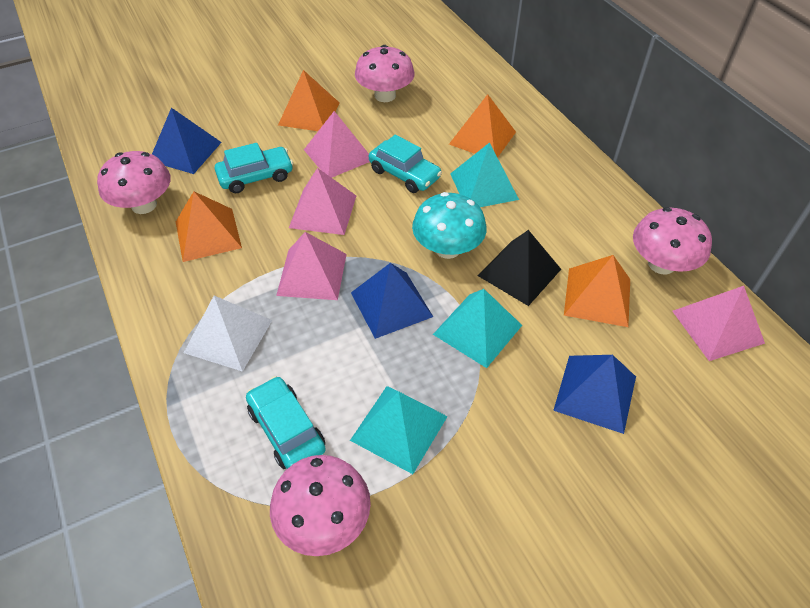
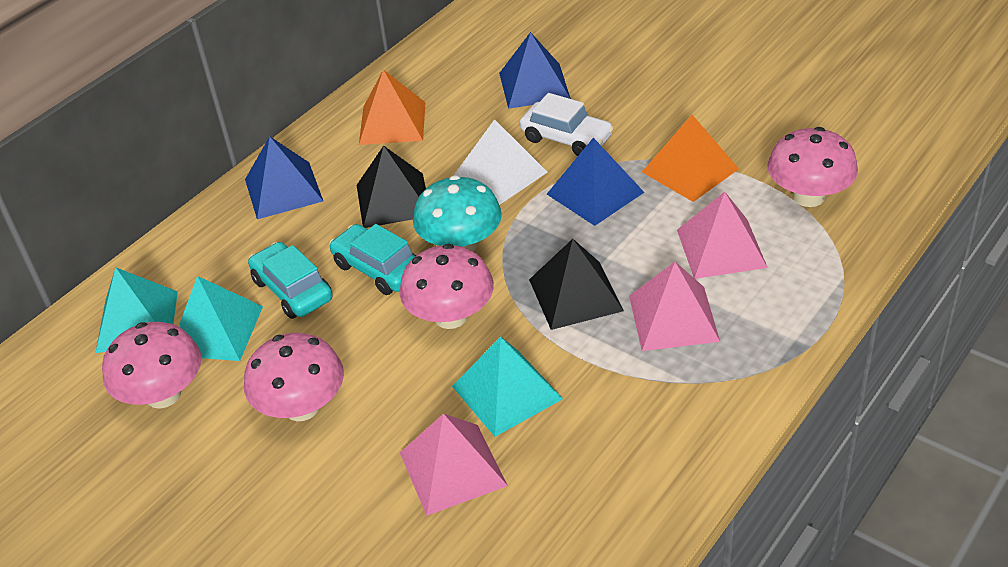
black pyramid: [478,230,561,306] = 1 -> [357,146,426,228] [529,239,624,330] = 2
orange pyramid: [176,191,242,262] [278,70,339,131] [449,94,516,158] [564,255,630,327] = 4 -> [359,70,426,145] [642,115,739,202] = 2
pink pyramid: [276,232,347,300] [289,168,356,235] [304,111,370,178] [672,286,765,361] = 4 -> [400,414,508,516] [629,262,720,351] [677,192,768,279] = 3
turquoise car: [215,143,293,193] [246,376,326,469] [369,135,442,193] = 3 -> [248,242,333,319] [329,224,416,295] = 2
white car: none = 0 -> [520,93,614,156] = 1

